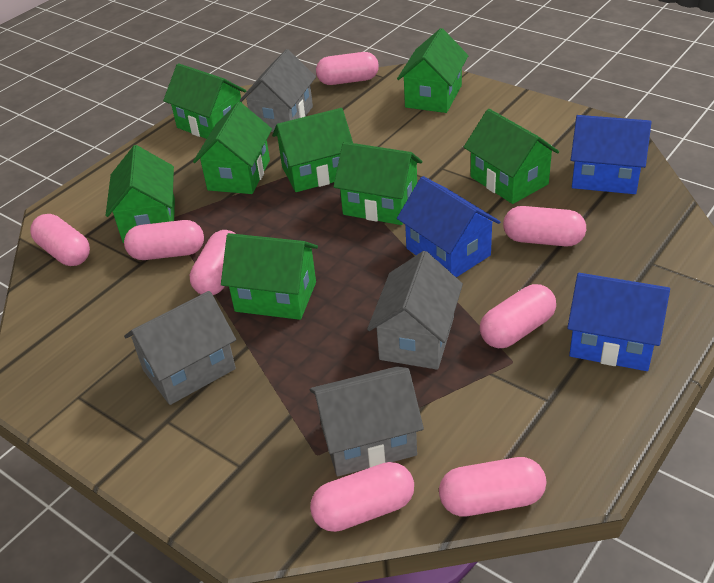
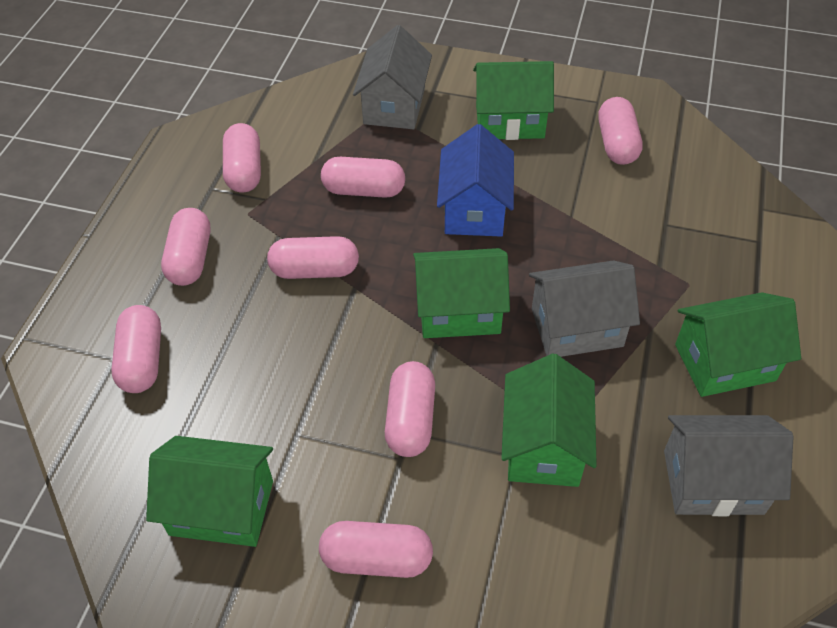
blue house: [397,176,500,277] [567,273,670,371] [571,115,651,194] = 3 -> [437,124,514,237] = 1
green house: [106,145,175,243] [163,63,246,139] [193,102,272,194] [221,233,318,320] [272,108,353,192] [334,142,422,225] [397,28,468,113] [464,109,559,204] = 8 -> [146,436,273,547] [413,248,510,338] [473,61,554,140] [501,354,597,487] [675,292,801,397] = 5
grey house: [124,291,236,405] [240,49,316,132] [310,366,424,476] [367,251,463,370] = 4 -> [353,25,432,129] [529,260,640,357] [664,415,794,516] = 3

